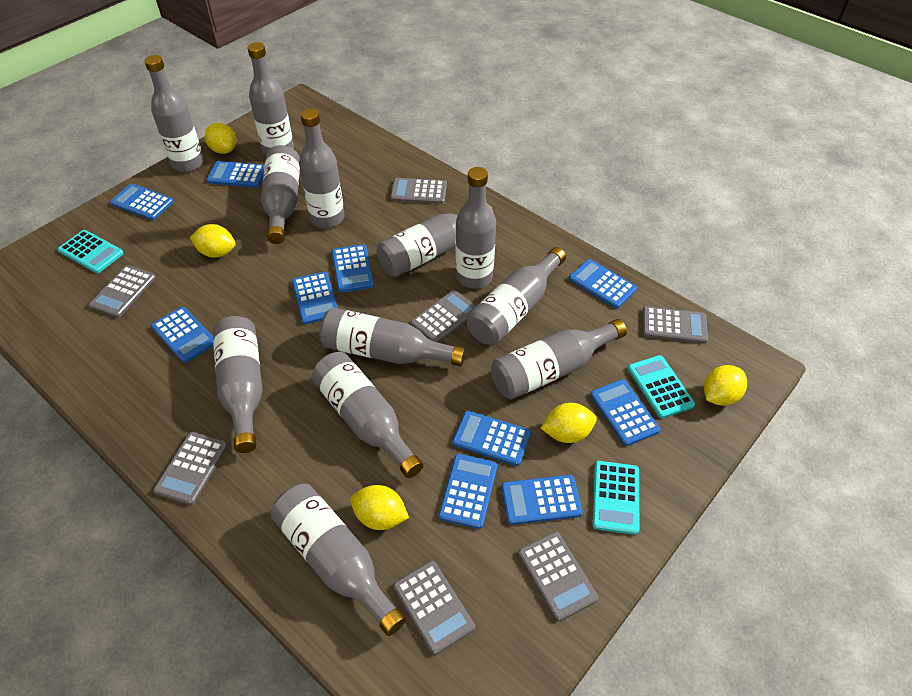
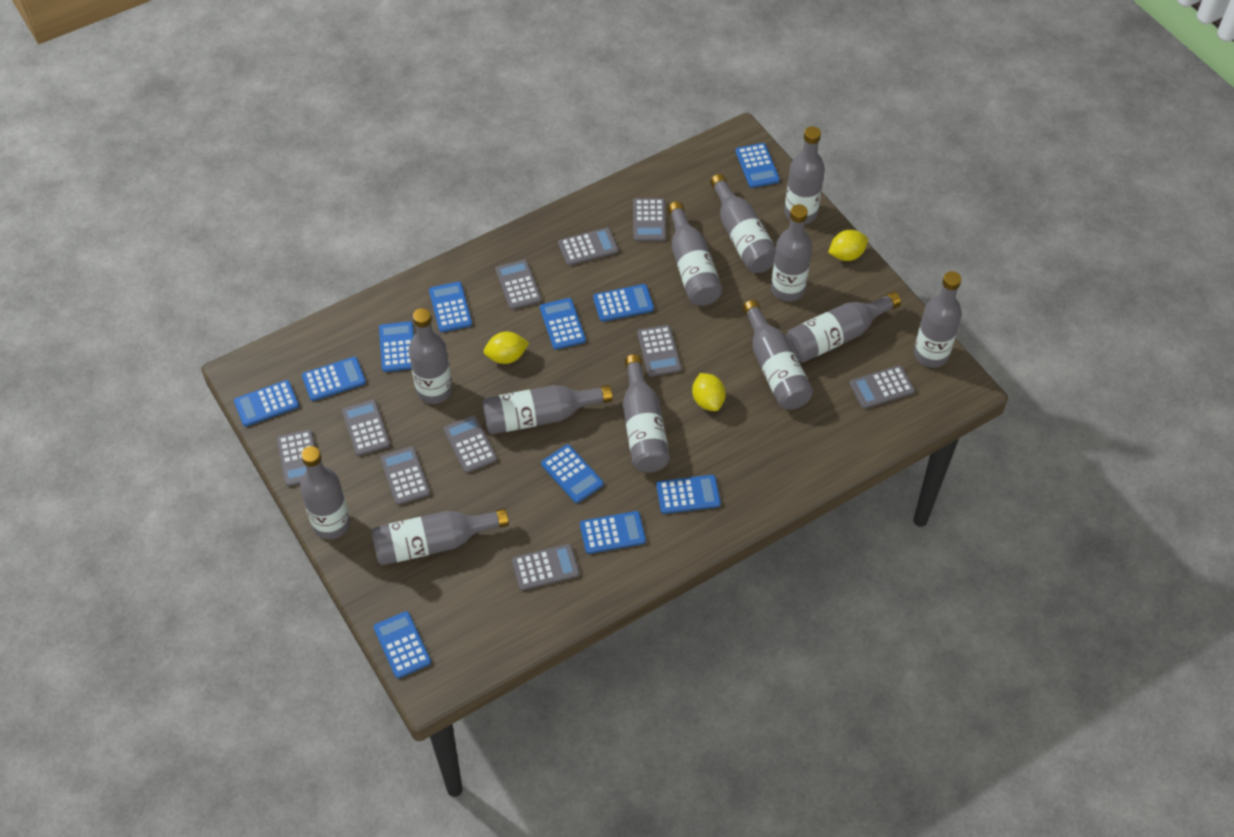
blue calculator: [110,184,174,220] [151,307,213,363] [207,161,265,188] [292,272,338,324] [332,244,374,293] [439,454,497,529] [452,411,531,466] [501,475,583,525] [569,259,637,309] [590,379,660,446] = 10 -> [234,380,299,426] [302,357,366,401] [374,611,431,678] [379,321,414,372] [429,282,472,332] [540,298,586,350] [541,445,603,503] [580,511,646,554] [593,284,654,322] [656,475,721,514] [736,143,780,188] = 11
grey calculator: [89,265,156,318] [153,432,228,505] [390,178,447,204] [394,561,475,655] [411,290,477,343] [518,532,598,621] [642,306,708,344] = 7 -> [277,429,315,487] [342,399,390,456] [380,446,430,505] [443,415,497,473] [495,259,542,310] [512,544,580,590] [558,227,618,266] [633,198,666,242] [637,325,682,377] [849,365,915,409] = 10
turquoise calculator: [58,230,124,273] [592,461,639,535] [628,355,695,418] = 3 -> none = 0
yellow lemon: [190,224,236,258] [205,123,236,154] [350,485,409,530] [541,403,597,443] [704,365,747,406] = 5 -> [484,332,529,364] [692,373,726,411] [828,230,868,261] = 3

